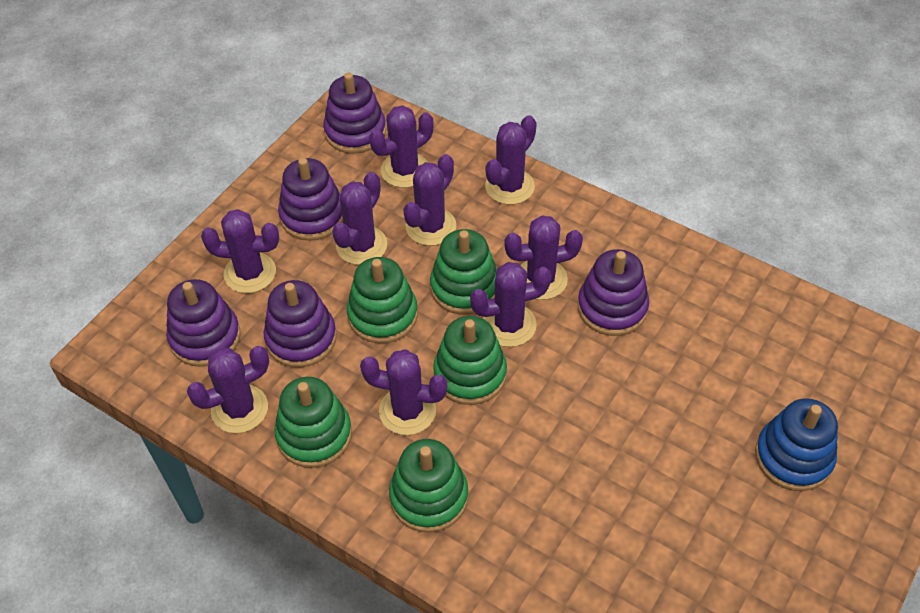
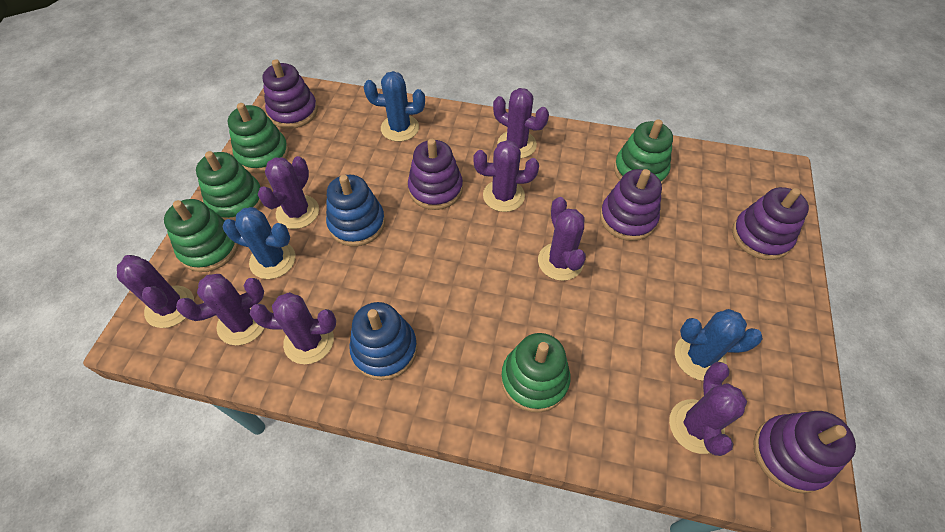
blue cactus: none = 0 -> [223,207,295,279] [363,71,425,142] [675,309,763,381] = 3
blue stacking toy: [755,398,838,491] = 1 -> [326,175,385,246] [350,302,417,380] = 2
purple cactus: [187,346,269,433] [201,209,279,293] [332,172,387,265] [360,349,448,435] [369,105,433,188] [403,154,456,246] [470,262,551,347] [485,115,537,205] [504,215,583,300] = 9 -> [117,255,194,328] [176,274,264,345] [250,292,336,364] [258,156,319,229] [474,140,539,212] [493,88,549,159] [538,197,586,281] [669,362,747,456] = 8

